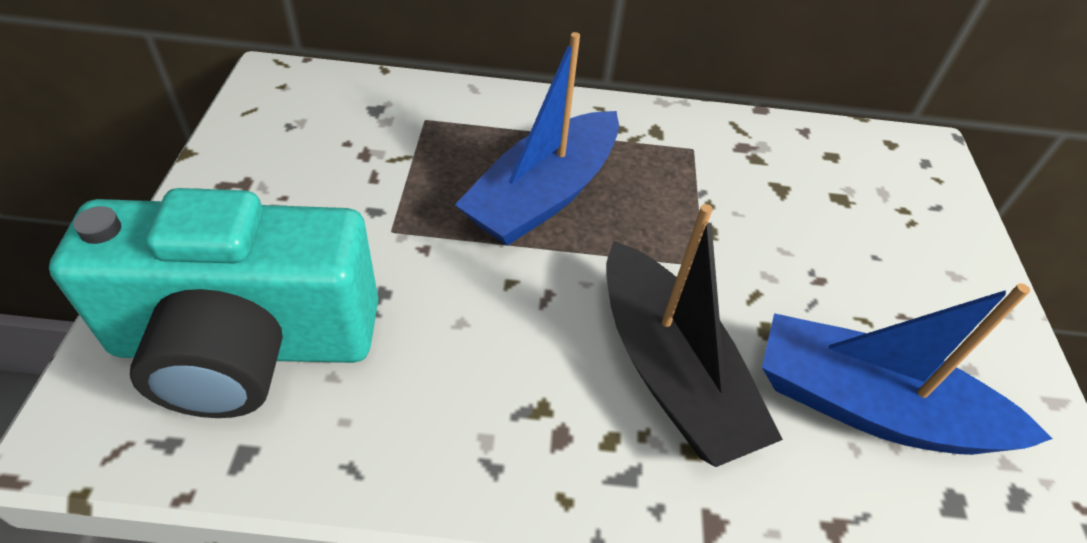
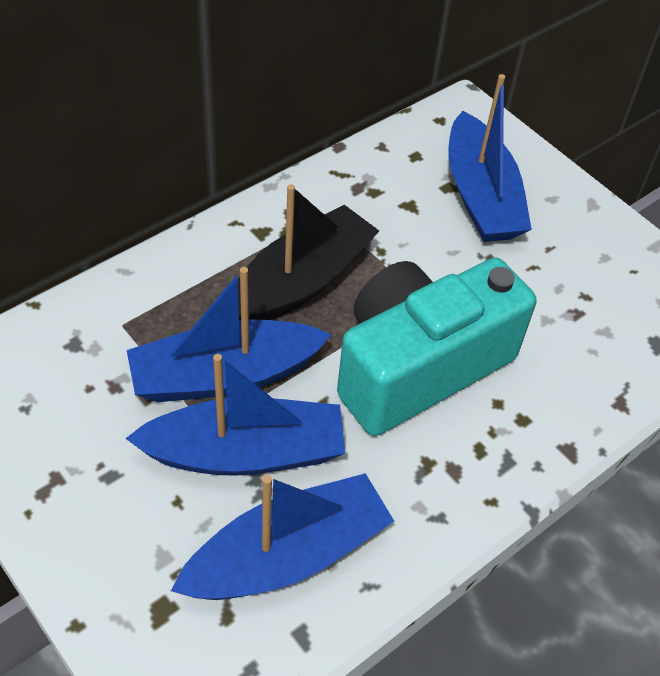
blue boat: [455,32,619,246] [762,283,1053,455] = 2 -> [125,354,345,476] [127,267,332,402] [171,473,394,600] [448,74,532,242] = 4

